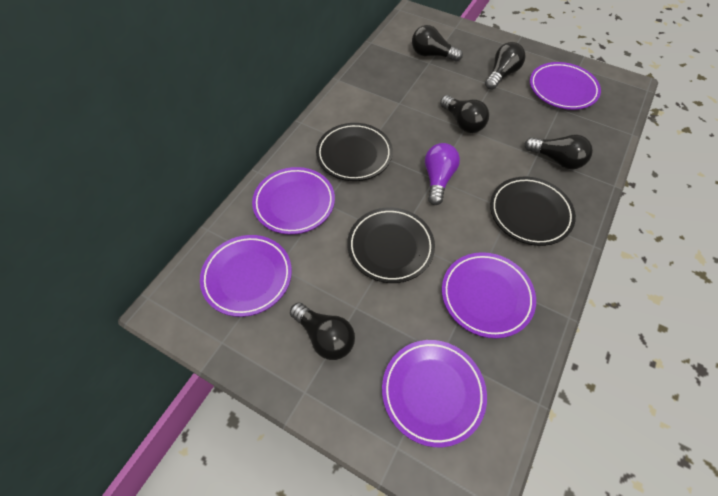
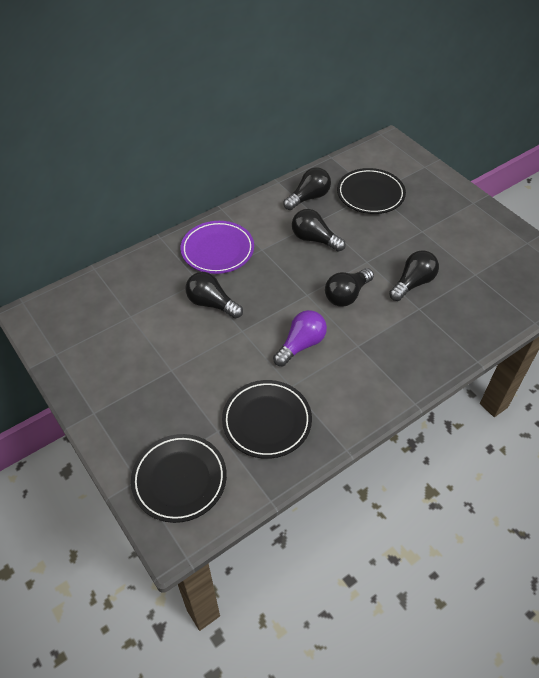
purple plate: [200,235,292,317] [252,167,335,234] [382,340,487,447] [442,252,536,338] [530,62,601,110] = 5 -> [181,221,254,274] = 1

